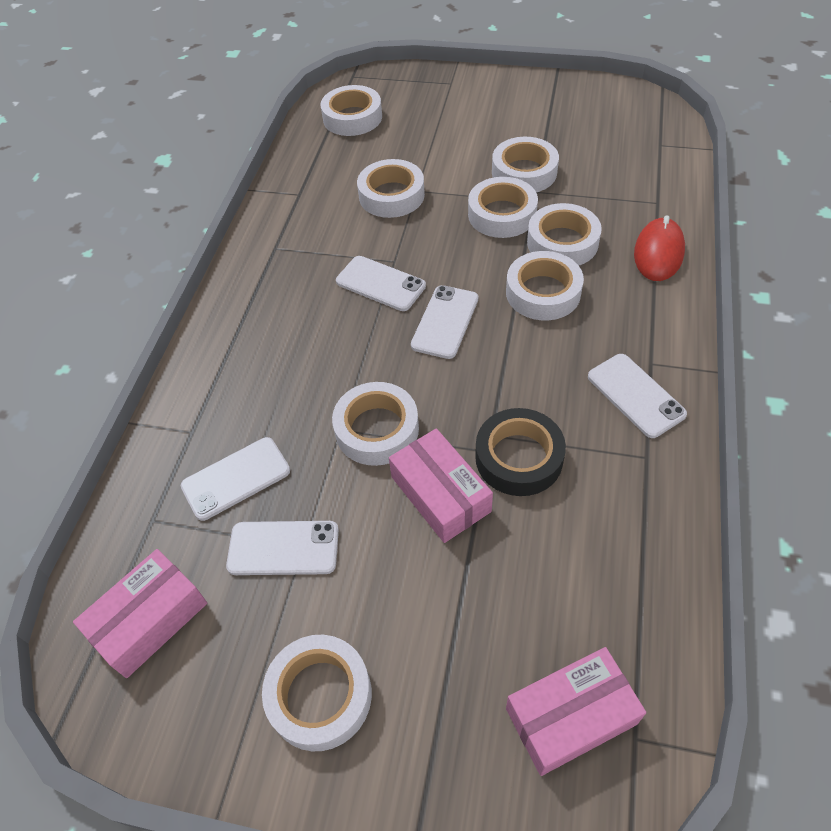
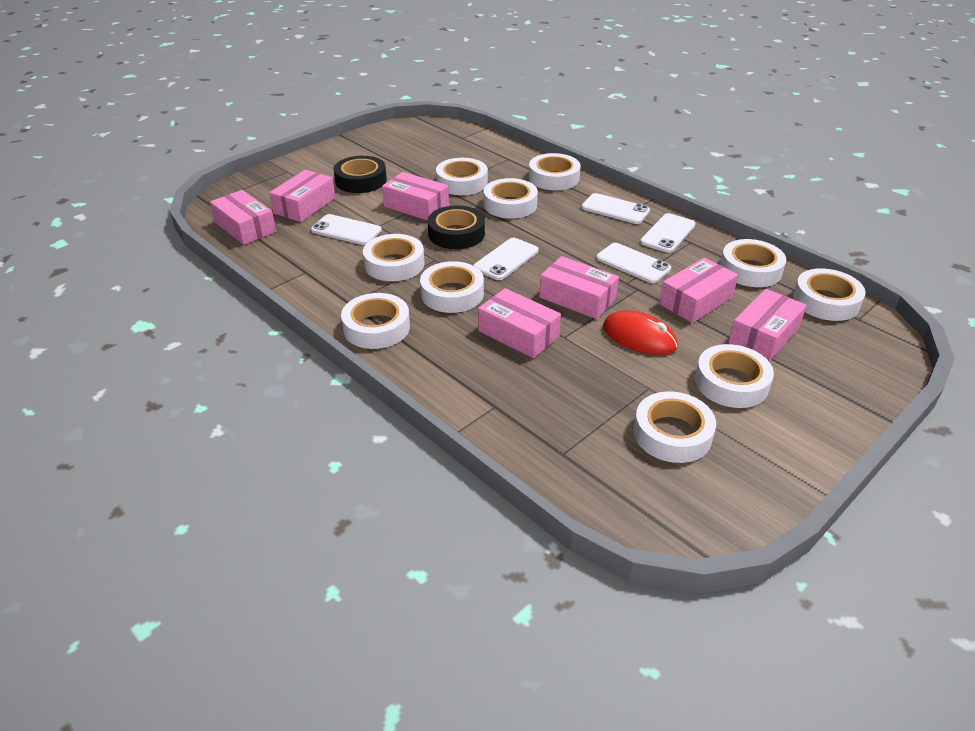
black tape: [475,408,566,496] = 1 -> [334,156,387,193] [428,205,485,249] = 2
pink box: [73,549,207,678] [389,428,493,543] [506,647,646,776] = 3 -> [210,190,276,245] [269,170,336,222] [382,172,449,221] [478,288,561,358] [539,256,619,319] [659,258,738,323] [728,289,807,361] = 7
white tape: [262,635,372,752] [320,85,382,136] [332,382,419,466] [357,159,425,218] [468,177,538,238] [492,137,559,192] [506,251,584,320] [527,203,602,265] = 8 -> [341,293,410,349] [363,234,425,281] [420,261,484,313] [436,158,488,195] [484,178,538,219] [529,153,581,190] [633,391,716,463] [695,344,774,408] [720,239,786,287] [793,268,866,321] = 10

